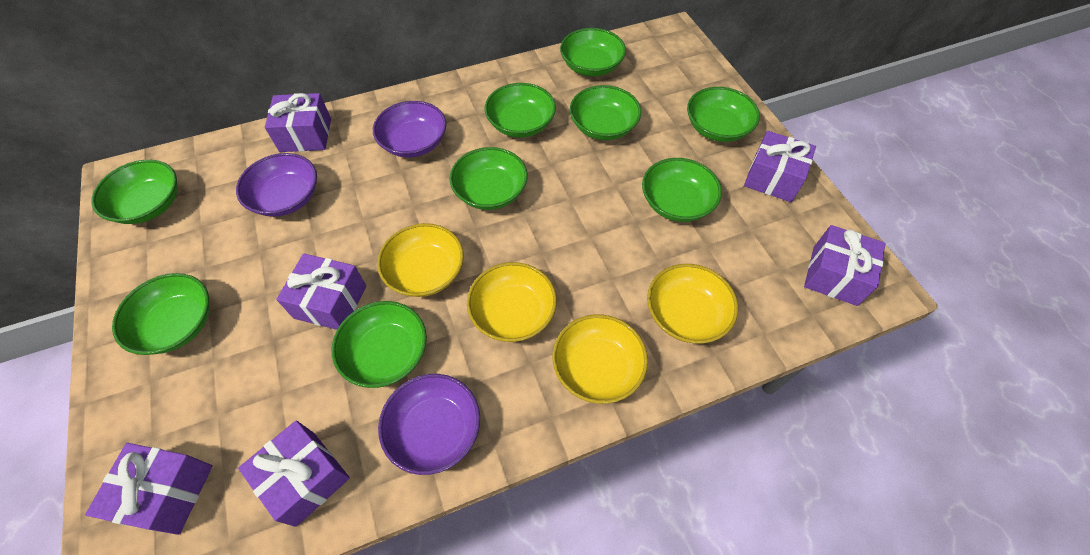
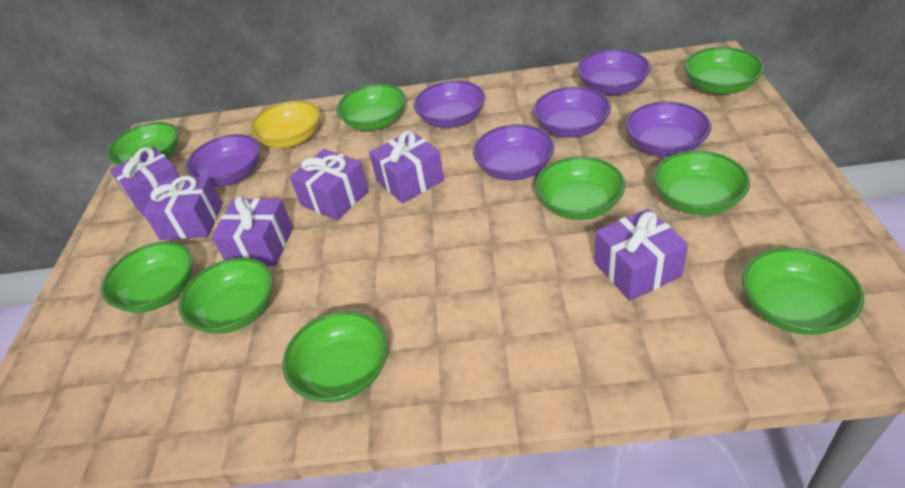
purple bowl: [236,153,317,217] [373,101,446,158] [378,374,480,475] = 3 -> [186,134,260,187] [414,80,485,128] [473,124,555,180] [533,87,611,137] [577,49,651,95] [625,102,711,157] = 6
yellow bowl: [377,223,464,297] [467,262,557,342] [553,314,648,404] [647,264,738,344] = 4 -> [250,100,320,148] = 1

